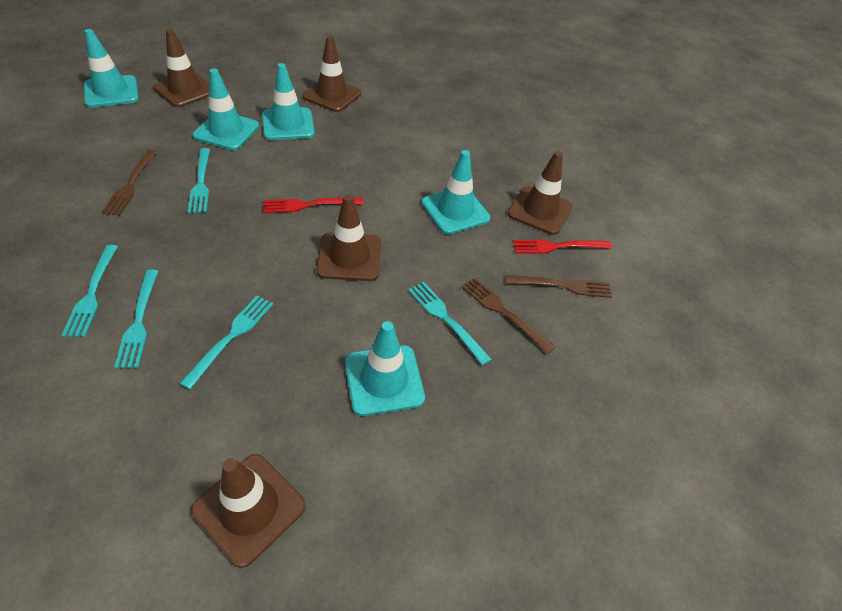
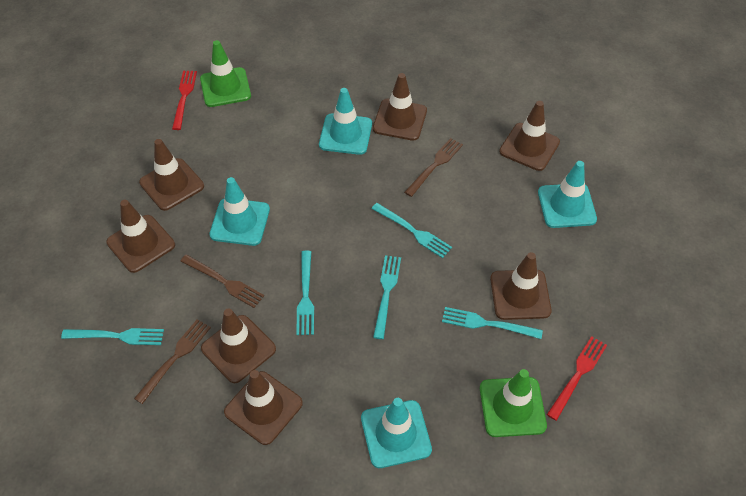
brown traffic cone: [153,29,209,107] [191,454,306,568] [302,36,362,112] [316,195,381,281] [508,151,572,235] = 5 -> [106,200,175,273] [139,139,204,211] [201,308,276,383] [224,370,303,445] [373,73,427,141] [490,252,552,320] [499,101,560,171] = 7
green traffic cone: none = 0 -> [200,40,251,107] [480,369,547,437] = 2
turquoise traffic cone: [84,29,139,108] [193,69,259,150] [262,63,315,140] [345,321,425,416] [421,150,490,234] = 5 -> [209,177,270,246] [319,88,372,155] [361,398,432,468] [538,161,597,228] = 4

